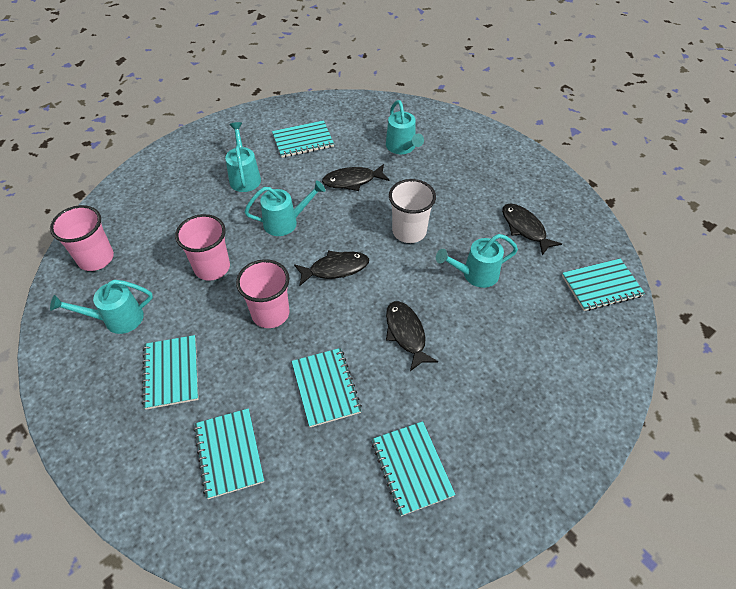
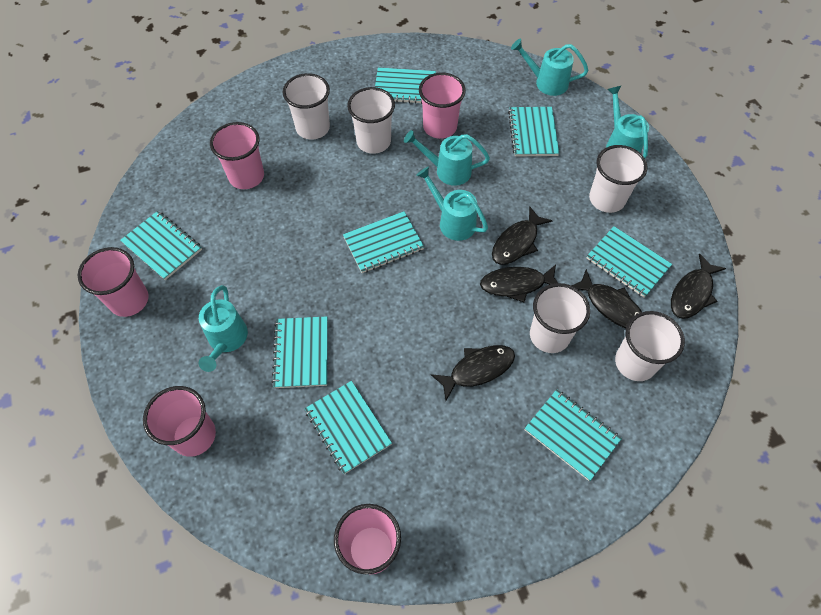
black fish: [294,250,369,286] [322,164,390,191] [386,301,438,371] [502,203,562,255] = 4 -> [431,345,515,401] [480,265,558,302] [492,207,553,265] [571,269,642,328] [671,253,726,319] = 5
pink cup: [50,205,114,271] [175,214,230,281] [236,259,290,328] = 3 -> [78,247,149,317] [143,386,216,457] [210,122,264,189] [334,504,401,574] [419,73,466,139] = 5
turquoise notebook: [142,335,199,410] [194,408,264,499] [272,120,334,158] [291,348,362,427] [372,421,456,516] [562,259,645,311] = 6 -> [120,211,202,280] [272,316,328,388] [305,381,392,474] [343,211,424,273] [375,67,436,104] [508,107,559,157] [525,389,622,481] [587,226,672,298] = 8
white cup: [389,179,436,243] = 1 -> [283,73,330,139] [347,87,395,154] [530,283,590,353] [589,145,647,213] [615,311,685,381] = 5

